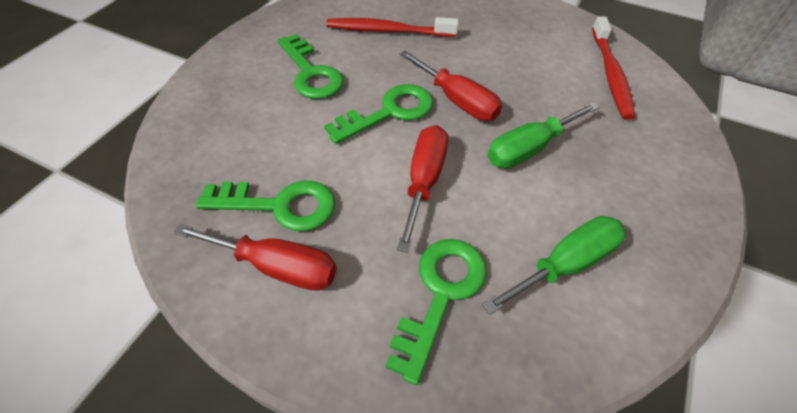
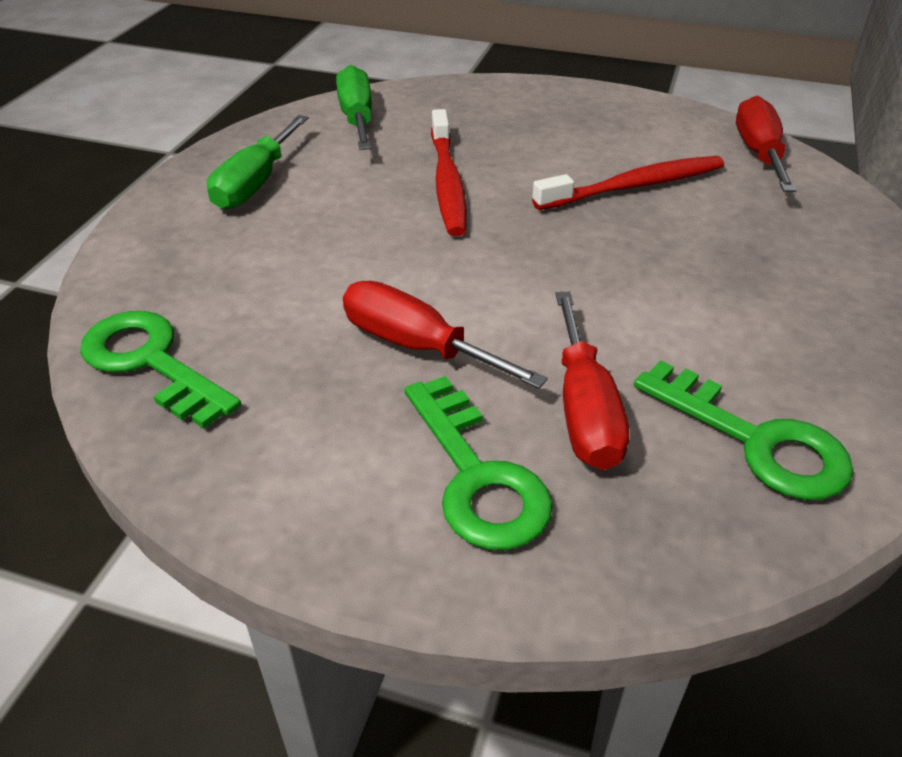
green key: [195,181,335,231] [277,34,344,99] [325,84,433,144] [386,239,487,385] = 4 -> [80,311,241,429] [404,376,553,550] [634,360,853,500] = 3

